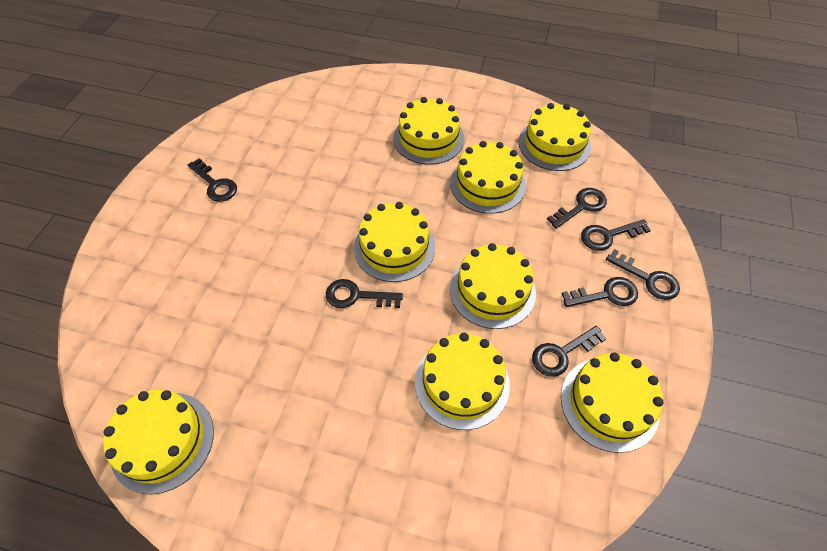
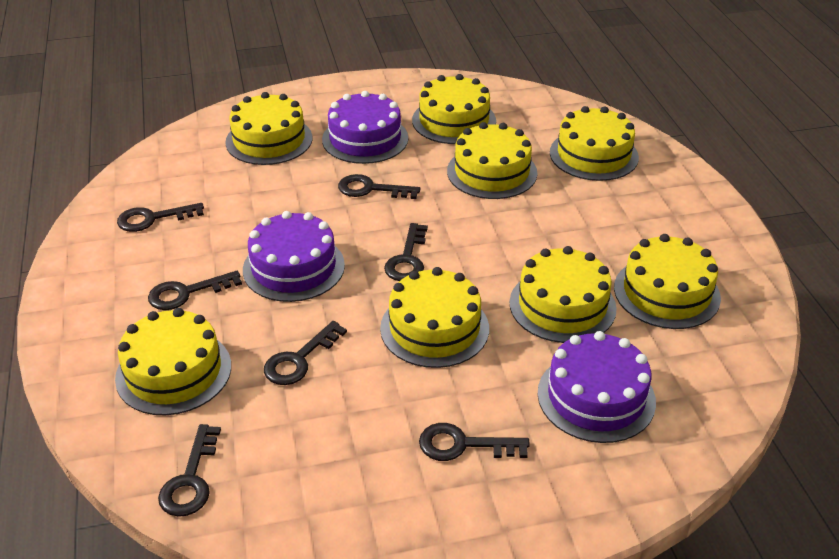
purple cake: none = 0 -> [243,211,345,302] [322,91,408,164] [538,331,656,443] = 3

